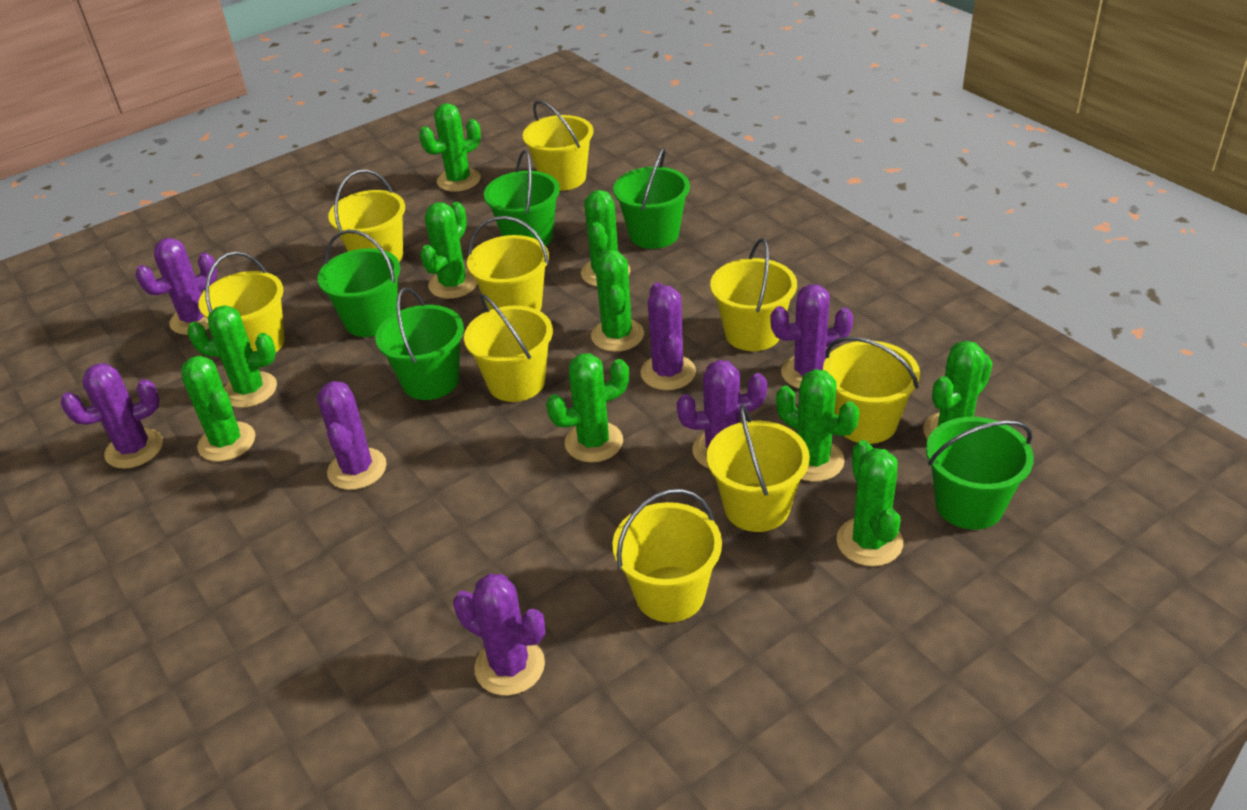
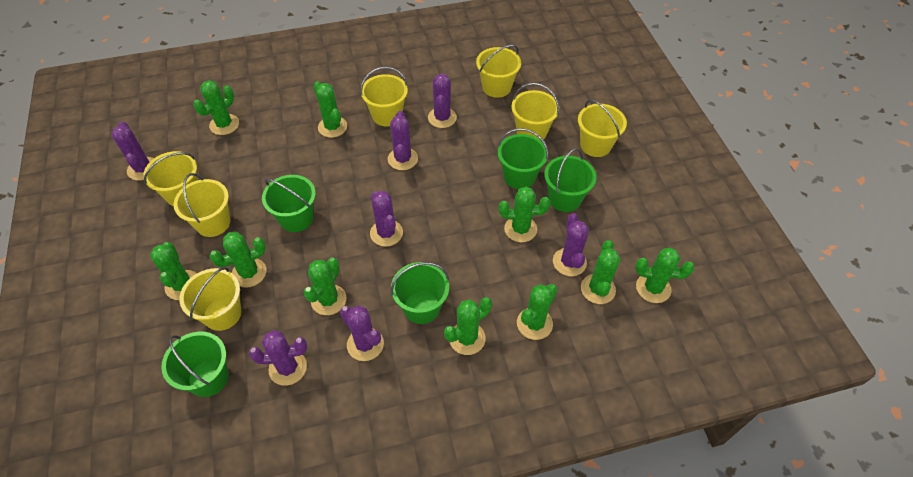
yellow bucket: [198,252,285,352] [328,170,405,262] [464,294,553,402] [467,216,549,311] [523,100,593,191] [612,489,722,622] [707,405,810,532] [710,238,797,351] [823,337,920,444] = 9 -> [143,151,198,207] [174,173,230,237] [179,267,242,331] [360,67,408,126] [476,45,521,98] [511,83,559,140] [578,100,627,157] = 7

